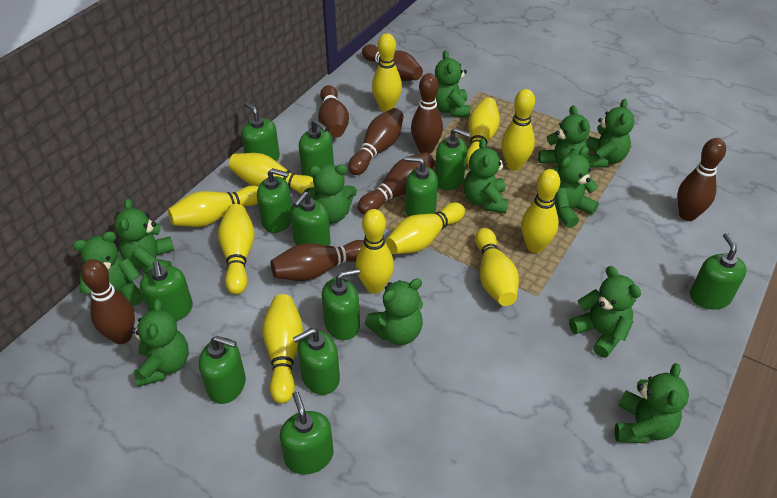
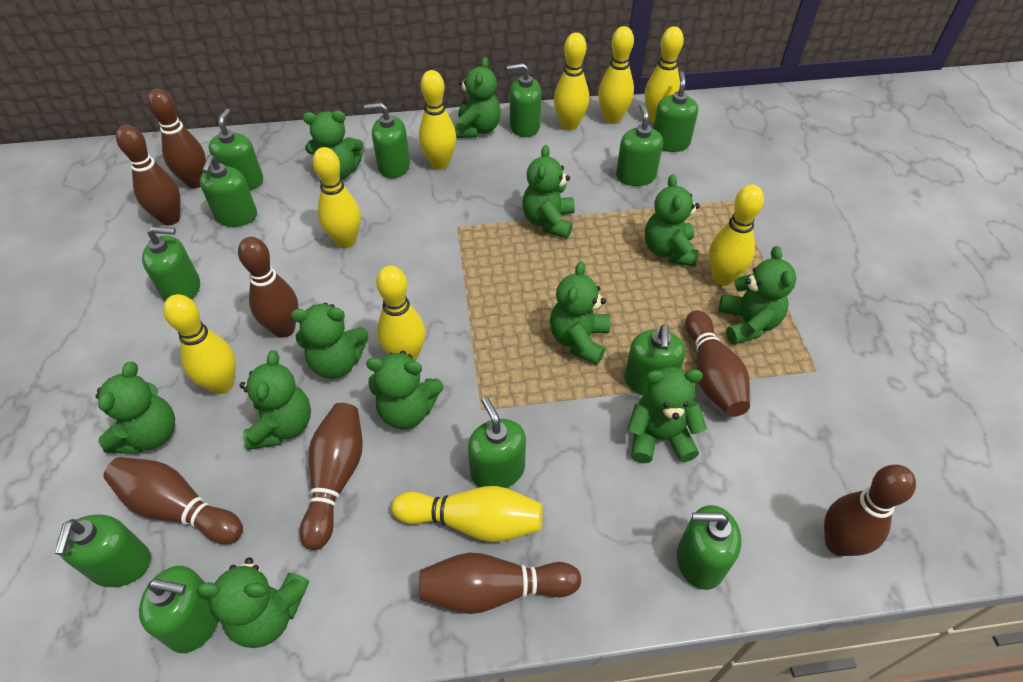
yellow bowling pin: [168,185,258,227] [218,204,255,295] [229,153,314,194] [262,294,303,403] [356,209,394,294] [372,33,402,112] [385,202,465,254] [466,97,500,166] [475,228,519,306] [501,89,535,171] [521,169,560,253] = 11 -> [163,294,236,394] [313,147,361,248] [376,266,425,361] [392,486,543,542] [419,70,456,169] [554,33,589,130] [598,26,634,124] [645,26,684,123] [709,185,764,286] = 9

